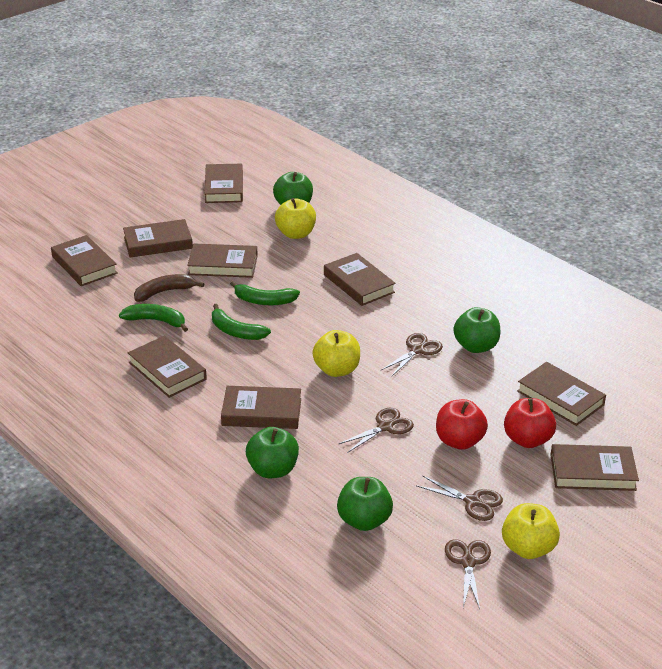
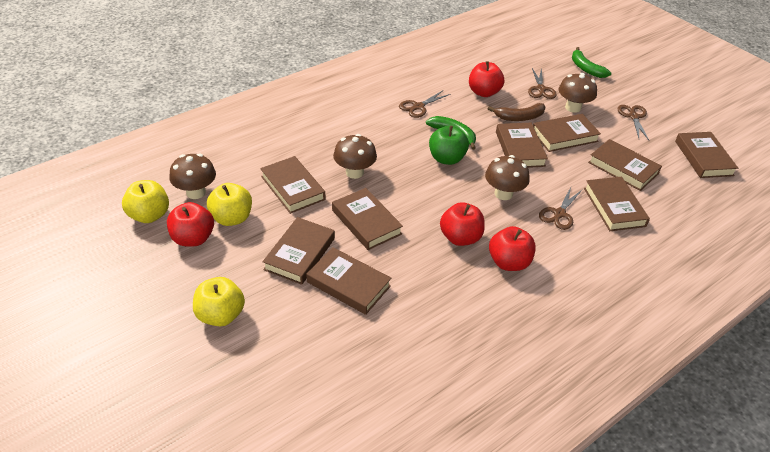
brown mushroom: none = 0 -> [169,153,216,199] [333,134,377,179] [485,155,530,200] [559,73,597,113] = 4
green apple: [246,427,299,478] [273,172,313,205] [337,477,393,531] [454,307,500,353] = 4 -> [429,126,469,165] = 1
green banana: [119,304,188,332] [212,304,271,340] [230,281,300,305] = 3 -> [426,116,476,150] [572,47,611,78] = 2
red apple: [436,399,488,450] [504,398,556,448] = 2 -> [167,202,214,247] [440,202,485,246] [469,61,504,97] [489,226,536,271] = 4

